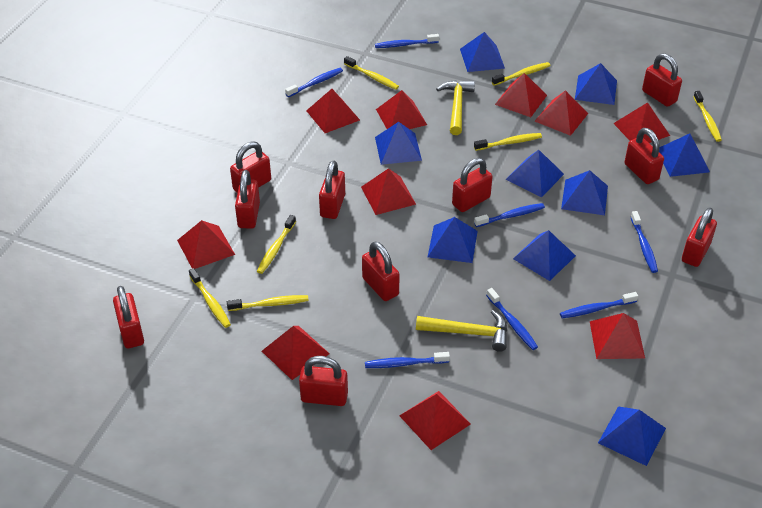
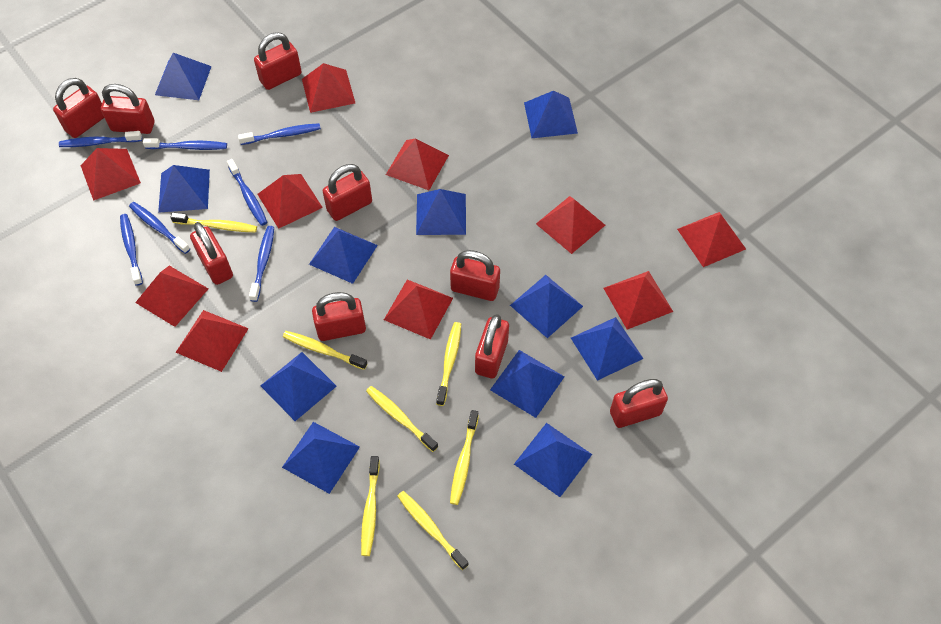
blue pyramid: [375,122,422,165] [428,217,478,263] [460,32,505,72] [506,150,564,197] [513,230,576,281] [561,170,608,215] [575,63,617,105] [598,406,666,466] [659,133,710,177] = 9 -> [155,53,212,100] [158,165,210,213] [260,352,337,421] [282,422,360,494] [309,227,378,284] [416,189,466,235] [490,350,564,418] [510,275,583,338] [514,423,592,497] [524,91,578,138] [571,317,643,381] = 11
red padlock: [113,286,144,348] [230,141,271,193] [235,170,260,229] [299,356,348,406] [319,161,345,219] [362,241,400,301] [452,158,492,212] [625,128,664,184] [642,53,682,107] [682,208,717,267] = 10 -> [53,78,104,138] [101,84,155,134] [190,222,233,285] [254,32,302,90] [312,292,366,341] [323,164,372,221] [450,250,500,301] [475,314,509,378] [610,379,668,428] = 9
yellow hammer: [416,310,507,352] [436,80,475,135] = 2 -> none = 0

